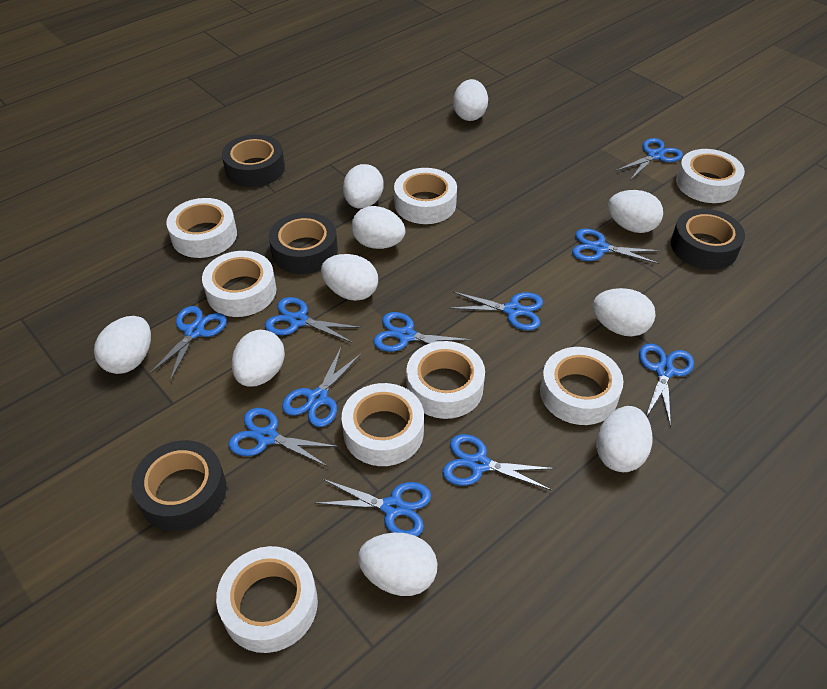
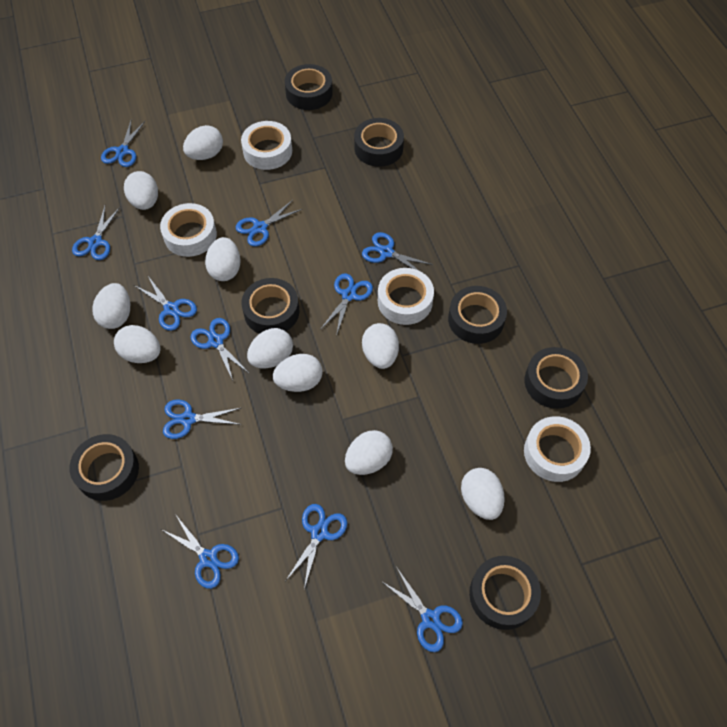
black tape: [132,440,227,531] [222,134,285,187] [269,212,338,274] [671,208,745,270] = 4 -> [69,434,139,501] [241,278,299,334] [285,64,333,110] [354,118,404,167] [448,286,507,344] [469,556,541,630] [525,347,588,409] = 7
white tape: [166,198,237,258] [202,251,276,317] [216,546,318,653] [342,383,424,466] [394,168,457,224] [406,341,485,419] [540,347,623,425] [676,149,745,203] = 8 -> [160,203,217,257] [241,121,292,170] [378,268,434,325] [524,416,591,482] = 4

